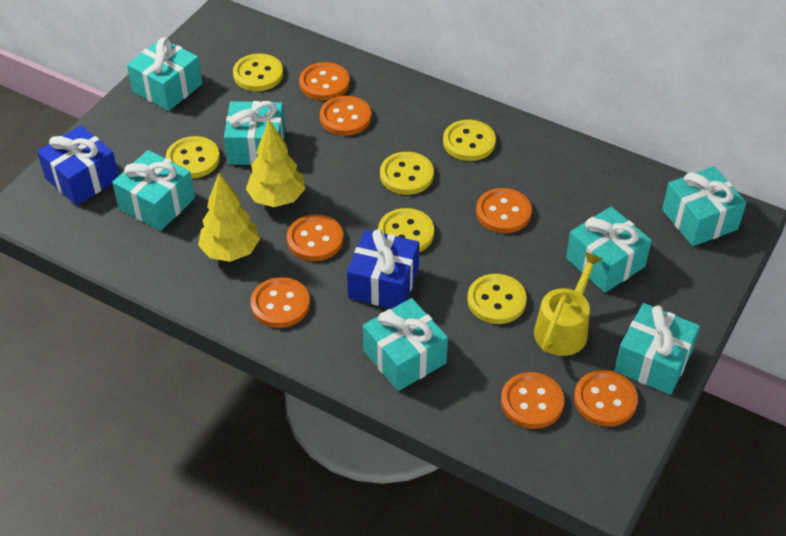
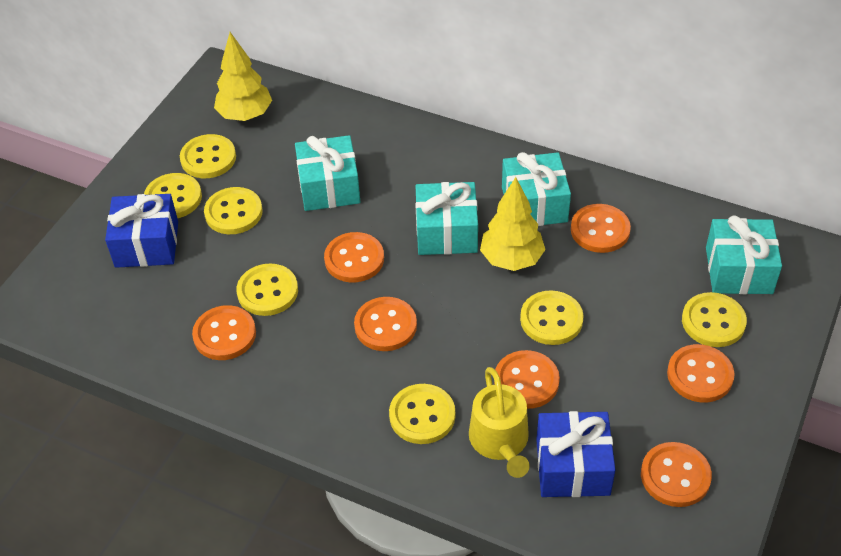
turquoise gift: [112,150,195,231] [127,38,202,111] [224,101,285,165] [363,298,448,391] [566,207,652,293] [614,303,700,395] [662,166,747,246] = 7 -> [295,135,360,211] [415,182,478,255] [502,152,571,226] [706,215,782,294] = 4
yellow button: [166,136,220,178] [233,53,283,91] [378,208,434,252] [380,152,434,195] [443,120,496,161] [467,274,527,324] = 6 -> [144,173,202,218] [180,134,236,178] [204,187,263,234] [236,264,298,316] [389,384,455,444] [520,290,584,345] [682,292,747,347] = 7

